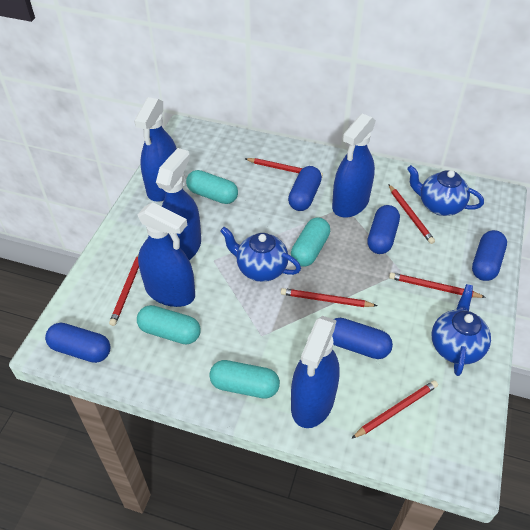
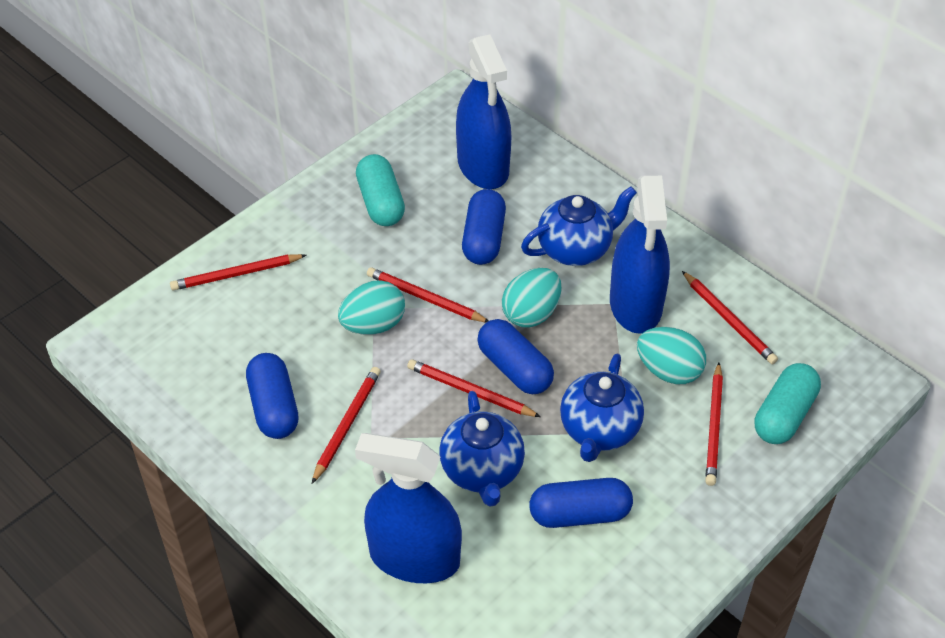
blue capsule: [45,323,110,363] [288,166,322,211] [332,318,393,359] [367,205,400,254] [472,230,507,281] = 5 -> [246,353,299,439] [462,189,506,265] [478,319,554,394] [529,478,633,528] = 4
blue spray bottle: [134,97,177,202] [137,202,195,307] [156,148,201,260] [291,316,340,428] [332,113,376,218] = 5 -> [355,433,462,583] [456,34,511,189] [610,175,670,334] = 3
turquoise capsule: [137,305,201,345] [186,170,238,204] [209,360,280,399] [291,218,330,266] = 4 -> [356,154,405,226] [755,363,821,444] = 2
turquoise egg: none = 0 -> [338,280,405,335] [502,268,562,328] [637,327,706,384] = 3

